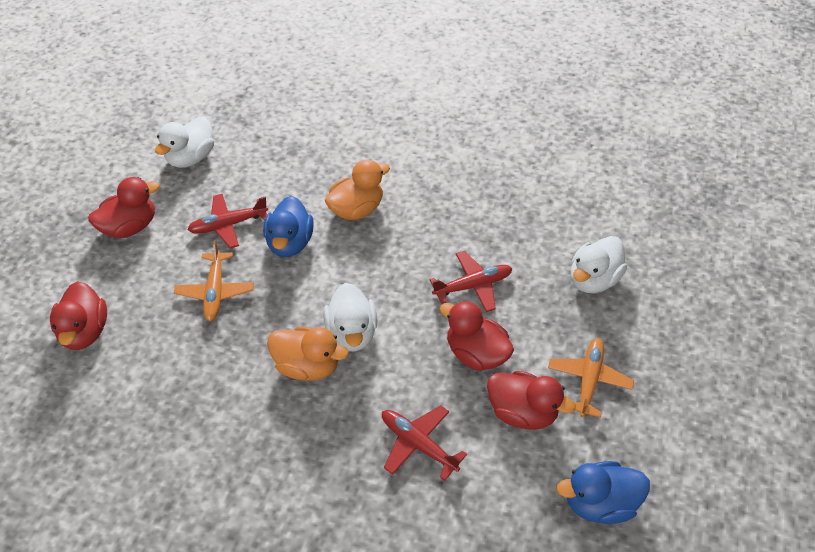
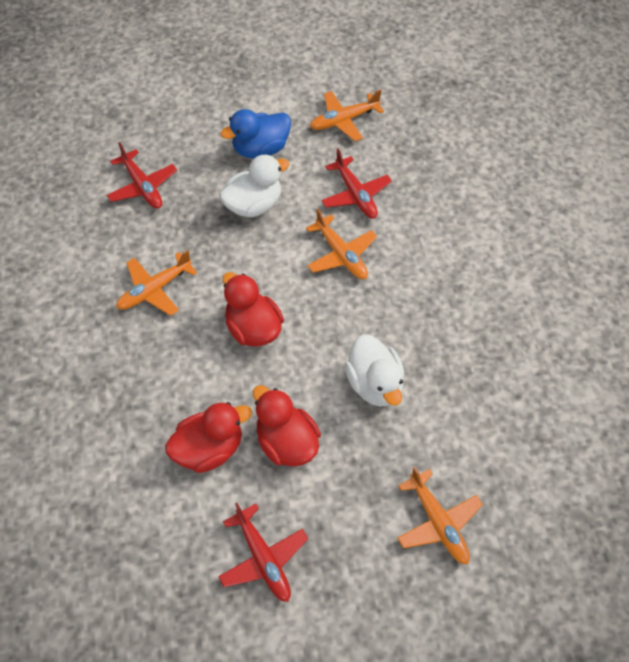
blue duck: [263,196,314,257] [557,461,650,524] = 2 -> [220,109,291,159] = 1
orange duck: [267,327,349,380] [324,159,390,220] = 2 -> none = 0
orange plane: [174,240,254,321] [548,338,634,418] = 2 -> [116,250,197,316] [306,209,377,279] [310,90,384,141] [397,467,483,564] = 4
red duck: [50,281,107,350] [88,177,160,238] [440,300,514,371] [487,371,576,430] = 4 -> [165,402,252,473] [222,272,284,347] [253,385,321,467] = 3
white duck: [155,116,214,168] [323,283,378,351] [571,236,627,293] = 3 -> [219,155,290,217] [345,335,404,407] = 2

